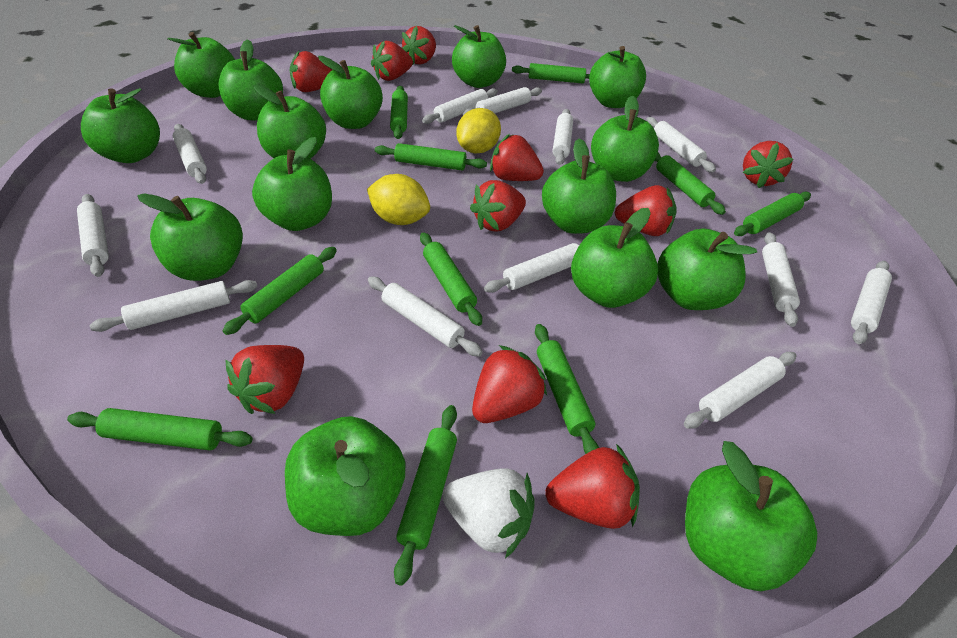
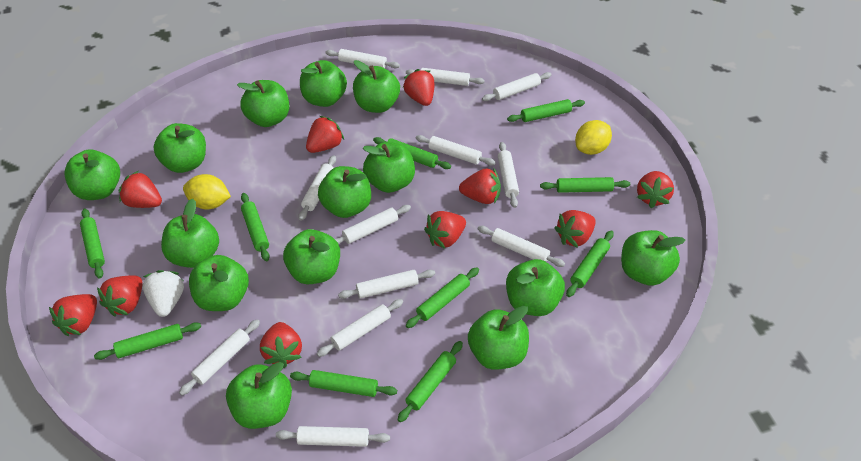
green apple: [81,88,160,163] [137,193,243,281] [167,32,235,98] [218,39,283,120] [252,137,332,231] [254,85,326,159] [285,416,405,536] [318,56,383,129] [452,25,506,88] [542,138,616,234] [571,208,658,308] [589,46,646,108] [591,96,659,182] [658,228,757,310] [685,441,817,591] = 15 -> [64,149,120,200] [154,123,206,173] [161,199,219,268] [189,255,249,311] [226,362,292,429] [237,80,289,127] [283,229,340,284] [300,60,347,107] [318,166,371,218] [353,60,400,113] [363,142,415,193] [468,306,529,370] [506,259,565,316] [621,230,686,286] = 14

